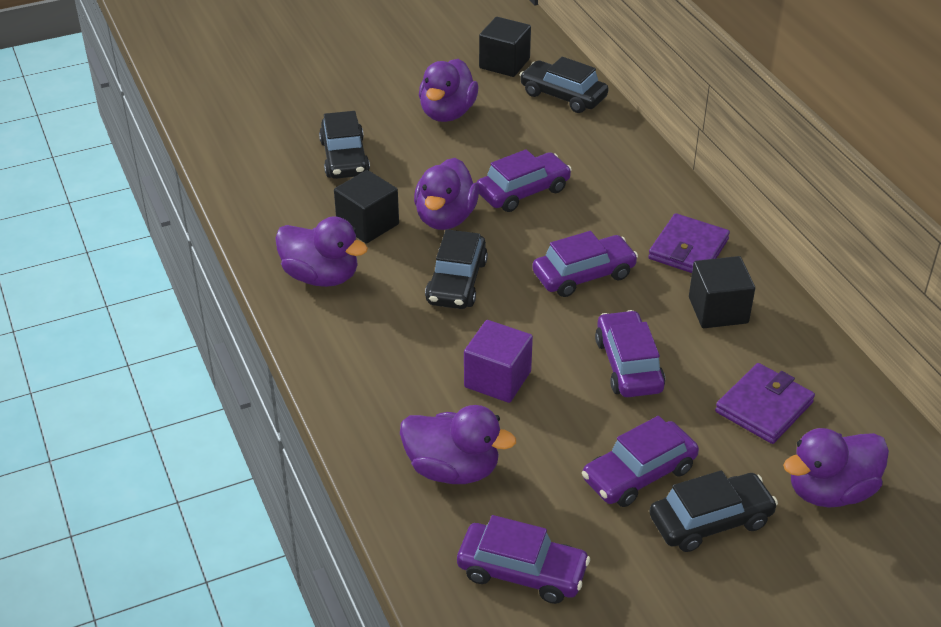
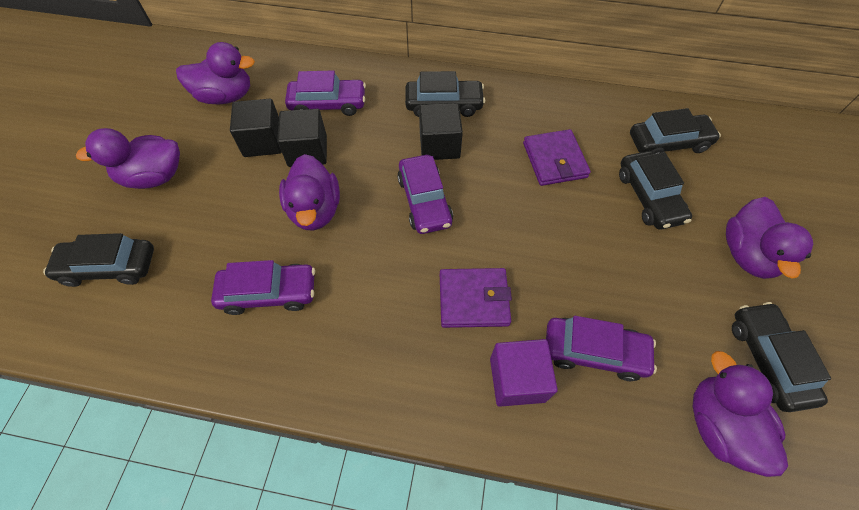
black car: [319,111,370,179] [425,229,488,309] [520,57,608,113] [649,470,778,552] = 4 -> [43,233,154,287] [405,71,485,117] [619,151,692,230] [630,108,721,154] [732,302,831,412] = 5
purple car: [457,515,590,604] [476,149,572,212] [532,231,638,297] [582,416,699,507] [595,310,665,397] = 5 -> [211,260,315,315] [285,70,366,116] [397,155,453,234] [546,316,657,381] = 4

